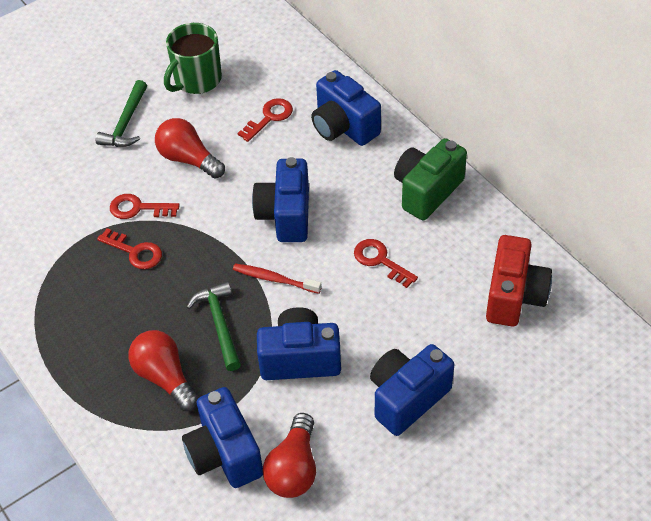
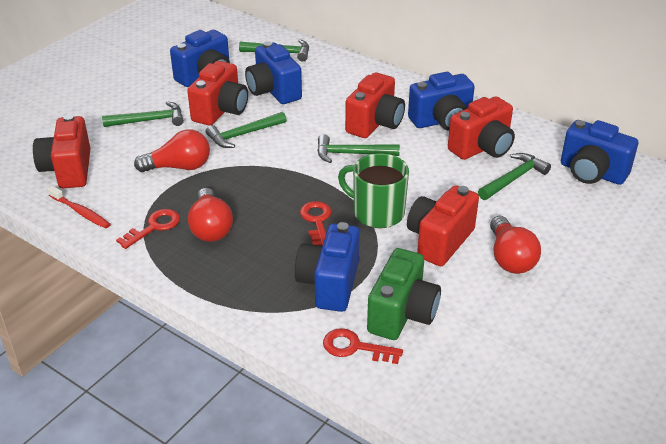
green hammer: [96,80,147,147] [187,281,241,371] = 2 -> [102,101,184,127] [206,112,286,148] [239,39,309,61] [317,134,400,163] [478,153,551,200] = 5
red camera: [486,235,552,327] = 1 -> [33,114,91,188] [187,61,248,126] [345,72,405,138] [407,185,479,266] [448,96,515,160] = 5
red key: [97,228,162,269] [110,194,180,219] [238,98,293,142] [354,239,418,288] = 4 -> [116,209,180,249] [300,201,331,246] [323,328,403,364] = 3

